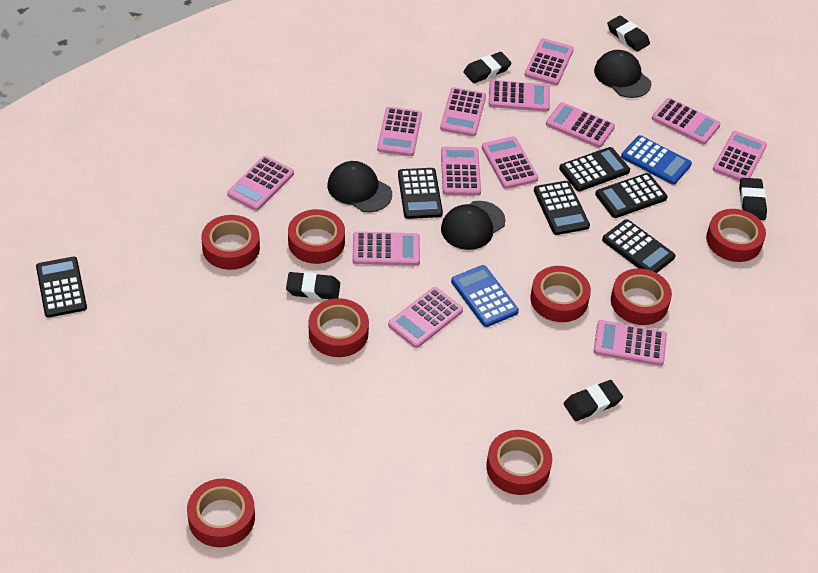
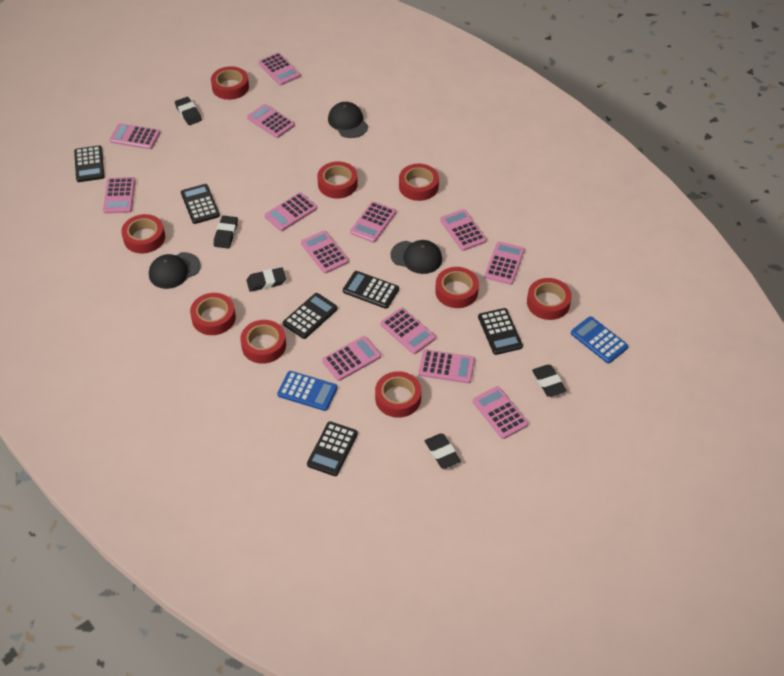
red tape: [187,479,255,547] [201,215,260,270] [288,209,345,264] [309,298,369,357] [486,430,552,495] [530,266,591,322] [611,268,672,325] [706,209,766,262] = 8 -> [121,214,165,254] [190,293,236,335] [211,66,249,100] [240,320,286,364] [317,161,358,199] [375,371,421,418] [399,164,439,201] [435,267,479,308] [527,278,572,320] = 9

